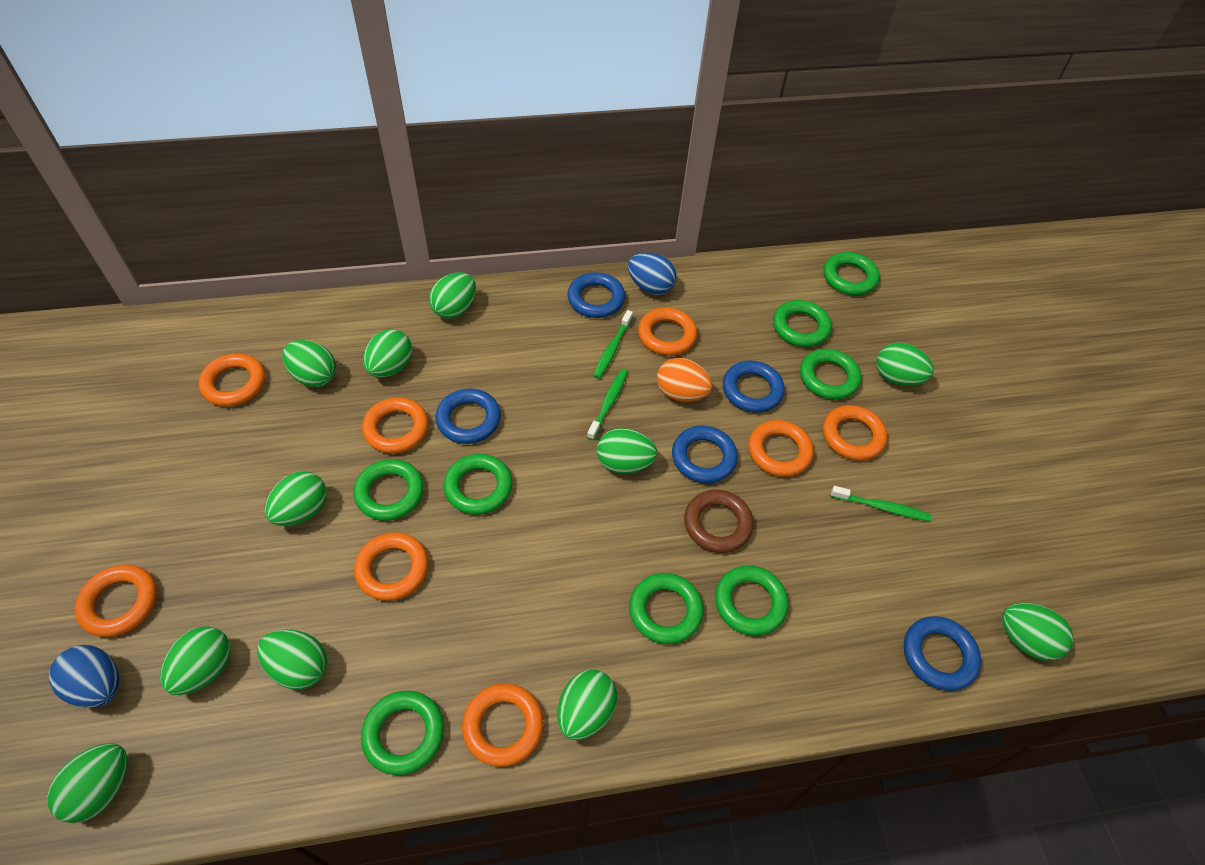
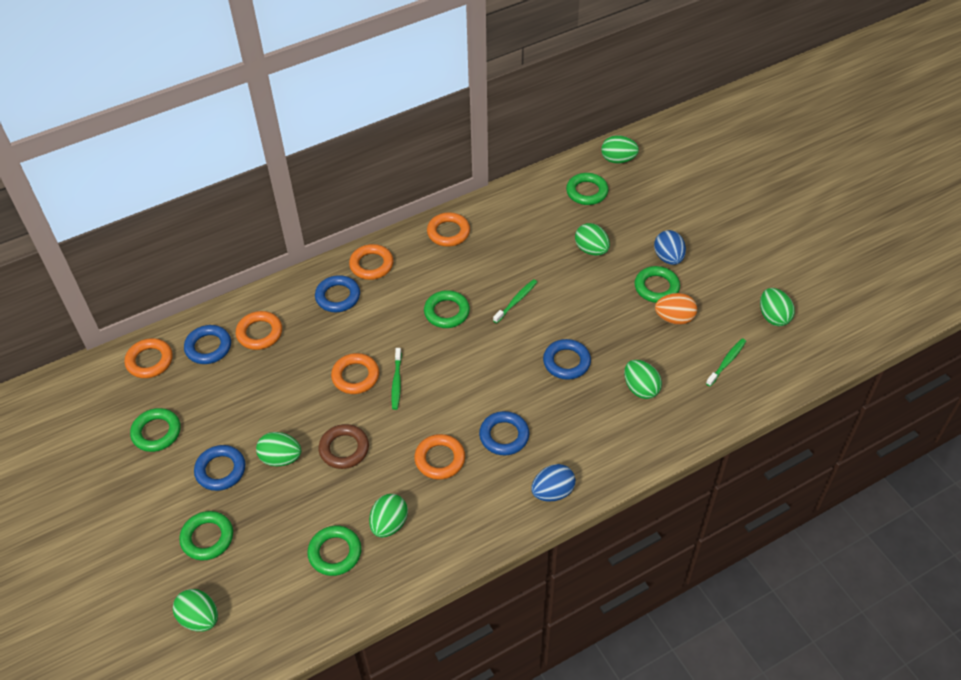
green egg: [47,743,128,823] [160,626,231,695] [257,629,327,689] [265,471,327,526] [282,340,336,387] [363,329,412,377] [429,272,476,319] [557,670,617,740] [597,428,657,474] [876,342,934,386] [1002,603,1073,661] = 11 -> [173,589,218,631] [256,432,301,466] [369,494,408,538] [575,223,610,256] [601,135,639,163] [624,360,662,399] [760,288,795,326] = 7
green ring: [354,459,424,521] [361,691,444,775] [443,454,512,515] [629,573,703,644] [715,565,788,636] [773,300,832,347] [800,349,861,399] [824,252,880,295] = 8 -> [130,408,181,452] [179,511,233,561] [307,526,362,576] [424,290,470,328] [566,173,609,205] [635,266,680,303] = 6
orange ring: [75,564,157,637] [199,353,265,407] [354,532,428,601] [362,397,429,454] [462,683,544,767] [638,308,697,356] [748,420,814,477] [823,405,887,461] = 8 -> [125,338,173,378] [236,311,282,350] [331,353,379,394] [349,244,393,280] [414,434,465,480] [427,212,470,247] = 6

